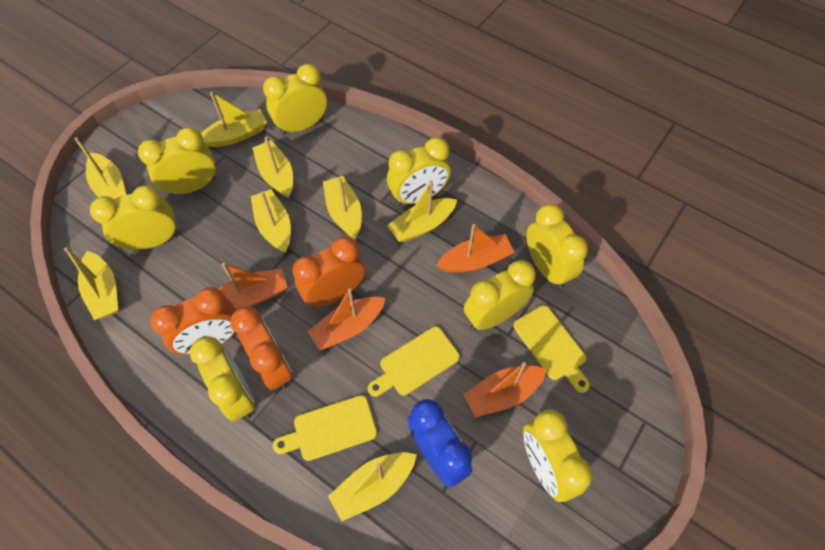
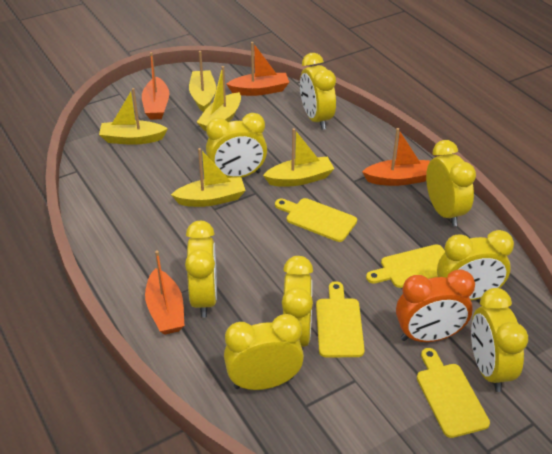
blue clock: [408,399,472,487] = 1 -> none = 0
orange clock: [150,287,236,354] [231,306,293,390] [293,237,365,307] = 3 -> [396,269,475,342] = 1
yellow boat: [64,247,119,320] [74,137,126,199] [201,92,267,147] [251,189,291,253] [252,136,293,198] [323,176,362,239] [328,452,417,521] [387,180,457,242] = 8 -> [99,88,168,145] [171,148,246,207] [189,51,216,112] [197,66,241,131] [263,128,334,187] = 5
yellow cutting board: [273,395,377,461] [368,326,460,397] [513,305,590,393] = 3 -> [275,198,357,242] [316,281,365,357] [366,244,445,288] [417,348,490,438] = 4

